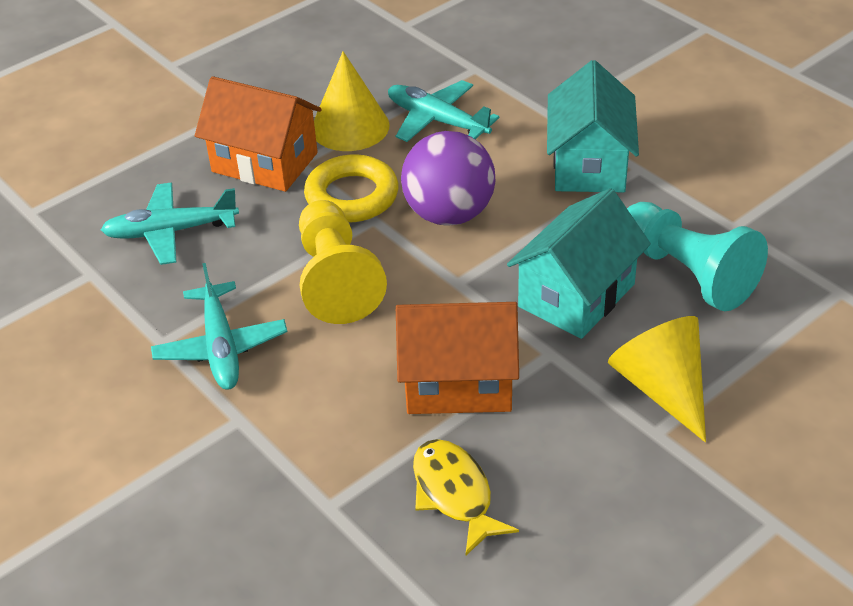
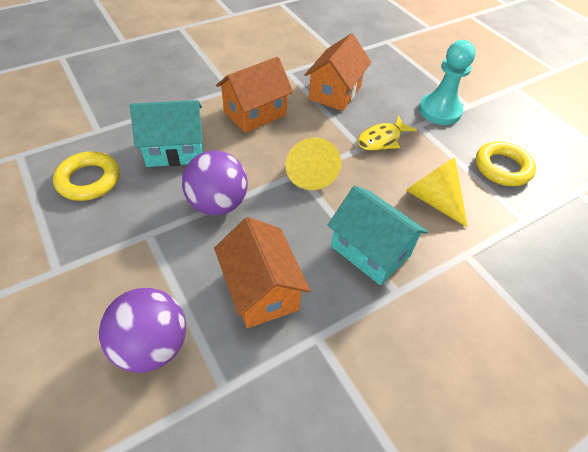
orange house: [195,76,322,192] [396,302,519,414] = 2 -> [214,217,311,328] [216,57,293,133] [305,33,371,111] = 3
purple ball: [401,131,496,226] = 1 -> [99,288,186,373] [182,150,248,215] = 2
turquoise plane: [101,183,239,265] [151,263,287,390] [388,80,499,142] = 3 -> none = 0
yellow pawn: [299,200,387,324] = 1 -> none = 0
yellow ring: [304,154,398,222] = 1 -> [53,151,119,201] [475,141,536,186] = 2

